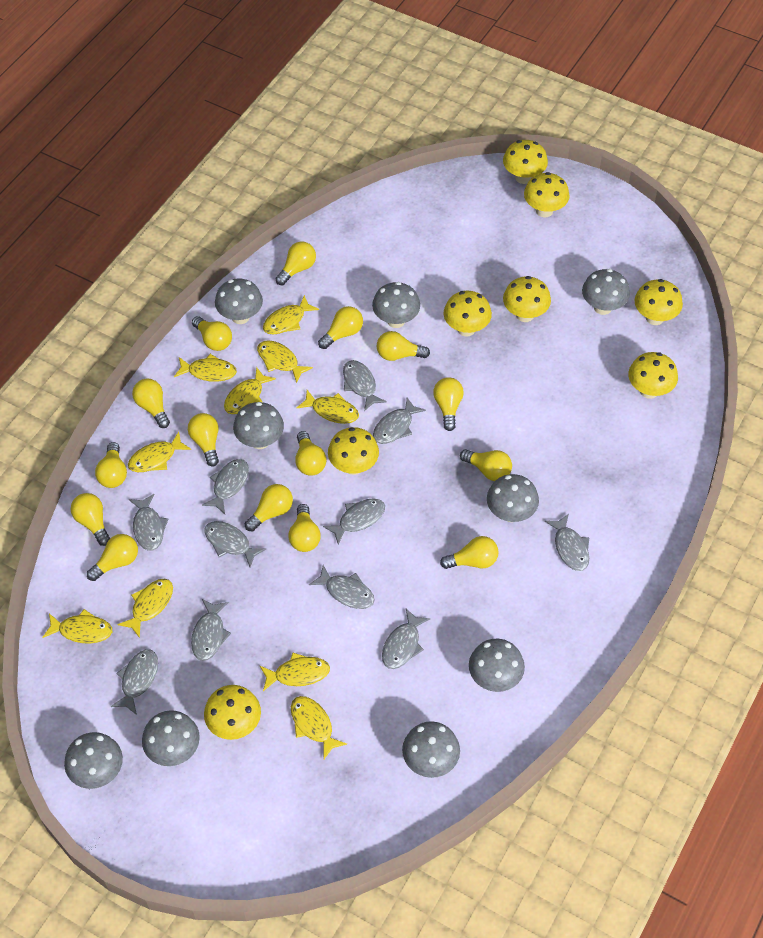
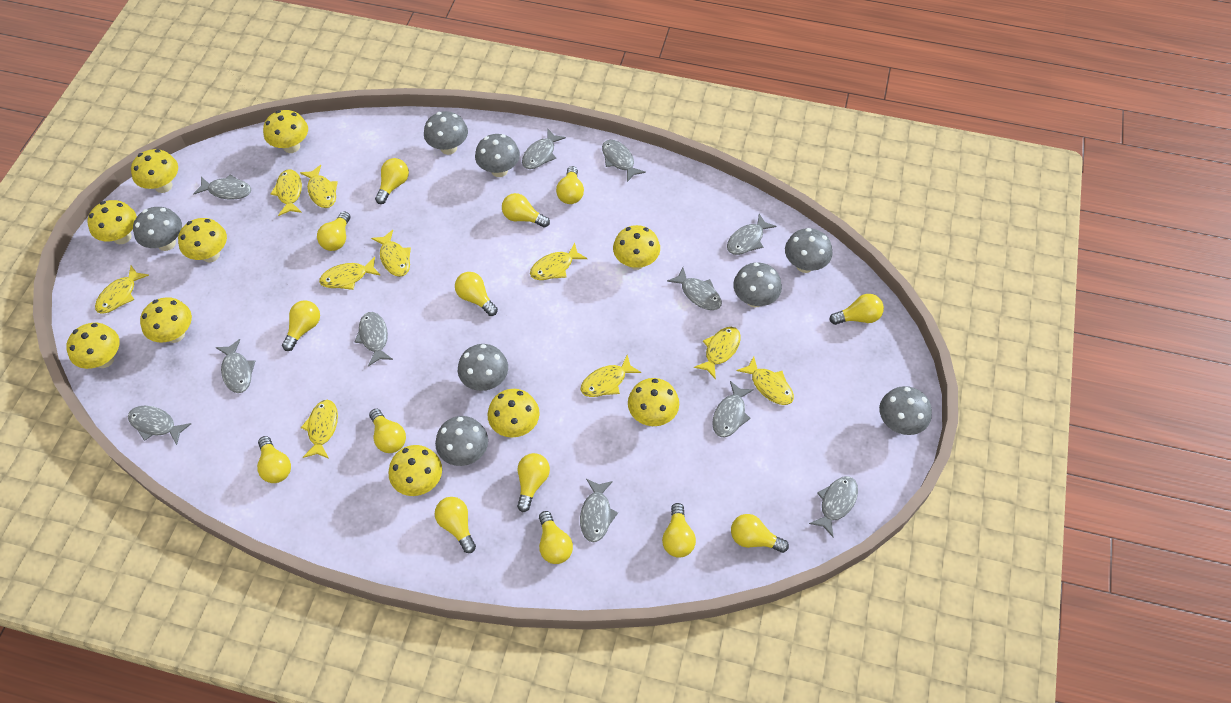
grey mushroom: [64,732,123,789] [142,710,200,766] [215,278,263,324] [233,402,284,449] [372,282,420,328] [402,721,460,778] [469,639,525,692] [487,474,539,522] [582,269,630,315] = 9 -> [133,207,182,251] [424,111,468,155] [435,416,488,466] [458,344,508,391] [475,134,520,177] [733,263,782,308] [785,228,832,273] [879,386,932,435] = 8
yellow light bulb: [71,493,110,546] [87,534,138,581] [95,442,127,488] [132,379,170,428] [188,413,219,466] [192,316,232,351] [245,484,293,531] [275,241,316,285] [288,504,321,552] [295,431,326,476] [318,306,363,349] [377,331,430,361] [433,377,464,431] [440,536,499,569] [460,449,512,481] = 15 -> [257,436,291,483] [282,300,320,351] [317,211,351,251] [369,409,406,453] [375,158,409,204] [435,497,476,553] [455,272,498,316] [502,193,550,228] [517,453,550,512] [539,511,573,564] [556,166,584,204] [662,503,696,558] [731,514,789,553] [829,294,884,325] = 14
yellow mushroom: [204,685,261,740] [328,427,379,475] [444,291,492,337] [503,140,548,184] [503,276,551,322] [524,172,570,218] [628,352,678,399] [635,279,683,325] = 8 -> [66,323,120,369] [87,200,137,244] [131,149,178,193] [140,297,192,343] [178,218,227,262] [263,110,308,153] [389,445,442,496] [488,389,540,437] [613,225,660,270] [628,378,679,426] = 10

